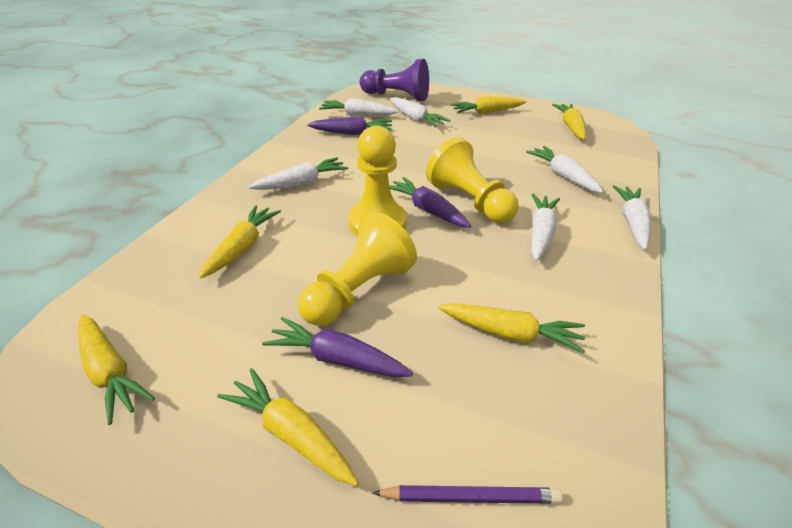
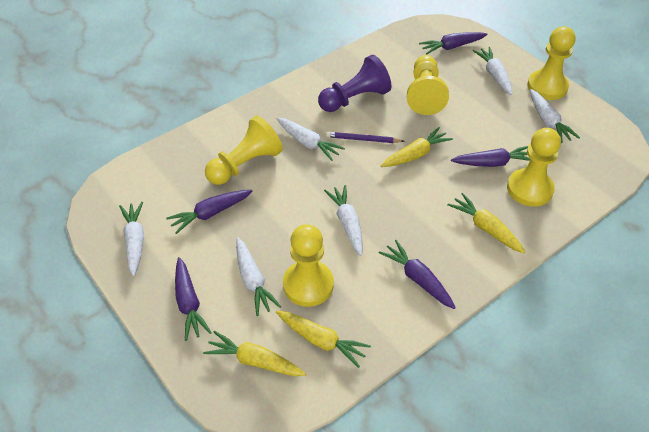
purple carrot: [262,317,413,377] [307,116,392,135] [389,177,471,228] = 3 -> [166,190,252,234] [175,257,212,341] [379,240,456,309] [419,32,487,54] [451,146,531,167] = 5
yellow carrot: [78,314,155,425] [199,205,281,278] [217,368,359,486] [438,303,585,354] [450,96,526,114] [552,104,586,140] = 6 -> [203,331,306,376] [276,311,371,368] [381,127,453,167] [447,193,525,253] = 4
yellow pawn: [298,212,417,326] [348,126,407,236] [426,137,519,223] = 3 -> [205,116,283,185] [283,224,334,307] [407,55,449,115] [507,128,561,207] [527,26,576,100] = 5

